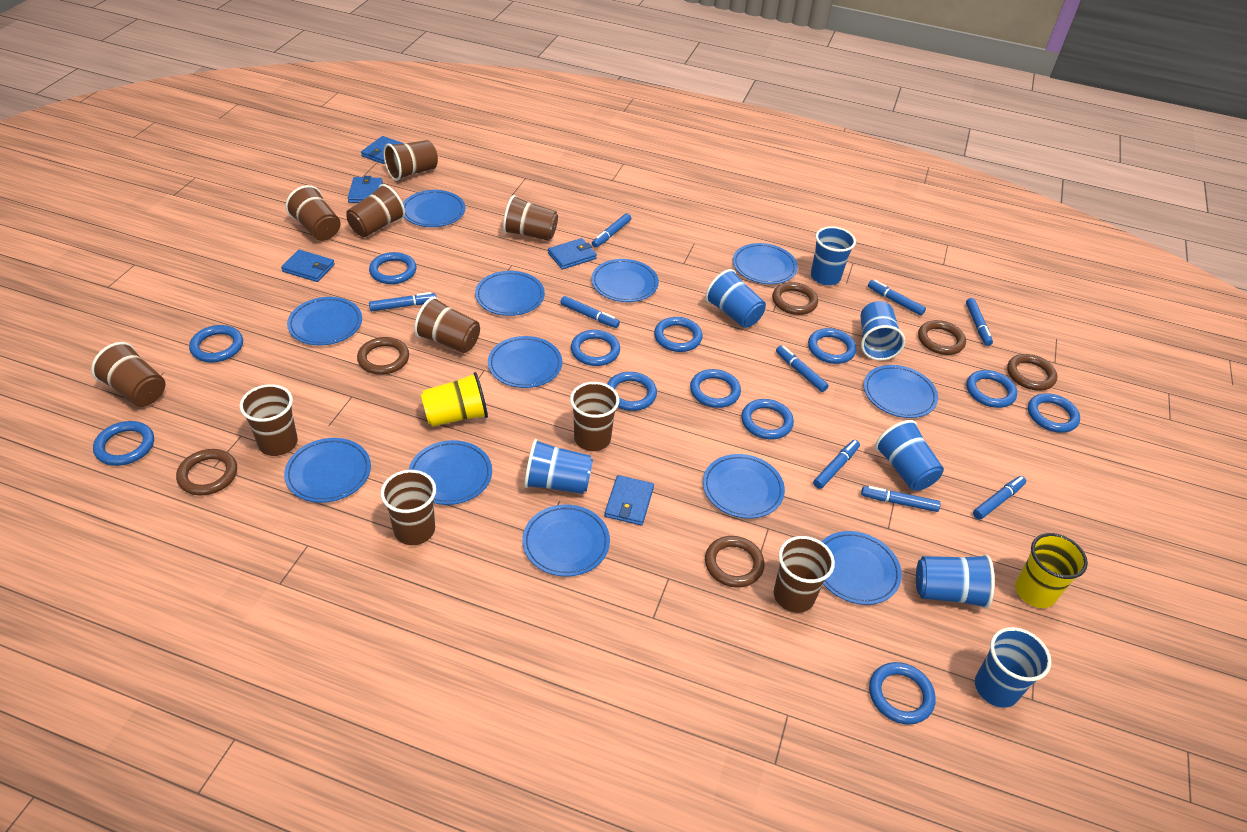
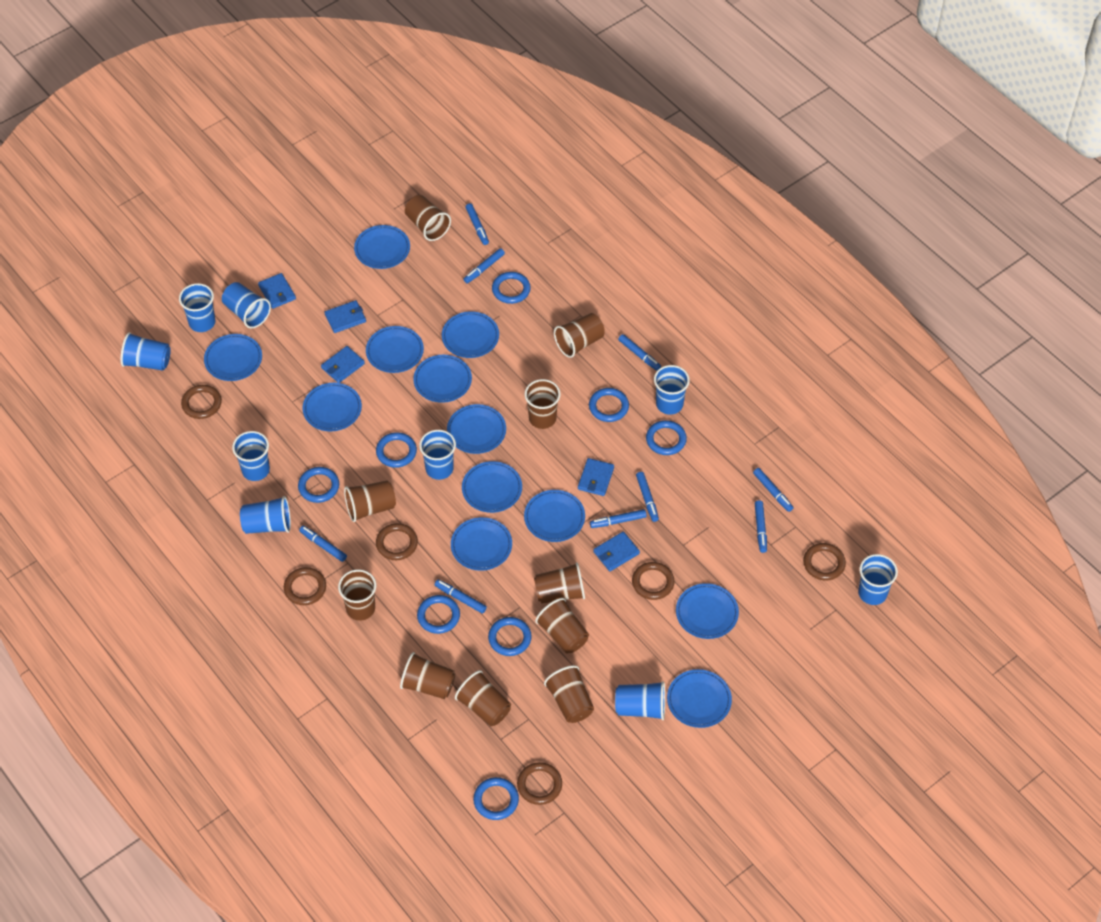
blue cup: [524,439,593,494] [705,269,766,328] [811,226,856,285] [861,301,905,361] [875,420,944,490] [916,554,995,609] [975,627,1052,708] = 7 -> [120,332,171,371] [179,283,215,332] [222,282,271,328] [232,431,270,481] [240,496,291,534] [419,430,456,480] [615,681,665,720] [654,365,690,415] [858,554,898,605] = 9
blue ring: [93,421,154,466] [189,325,243,362] [369,252,416,284] [571,330,620,366] [607,372,657,411] [654,317,702,352] [690,369,741,408] [741,399,794,439] [808,328,856,364] [869,662,936,725] [966,370,1017,408] [1028,393,1080,433] = 12 -> [298,467,339,503] [376,432,417,468] [417,595,460,634] [473,777,519,820] [488,617,532,656] [492,272,531,304] [589,388,629,422] [646,420,687,455] = 8
yellow cup: [421,372,488,427] [1015,533,1088,608] = 2 -> none = 0

